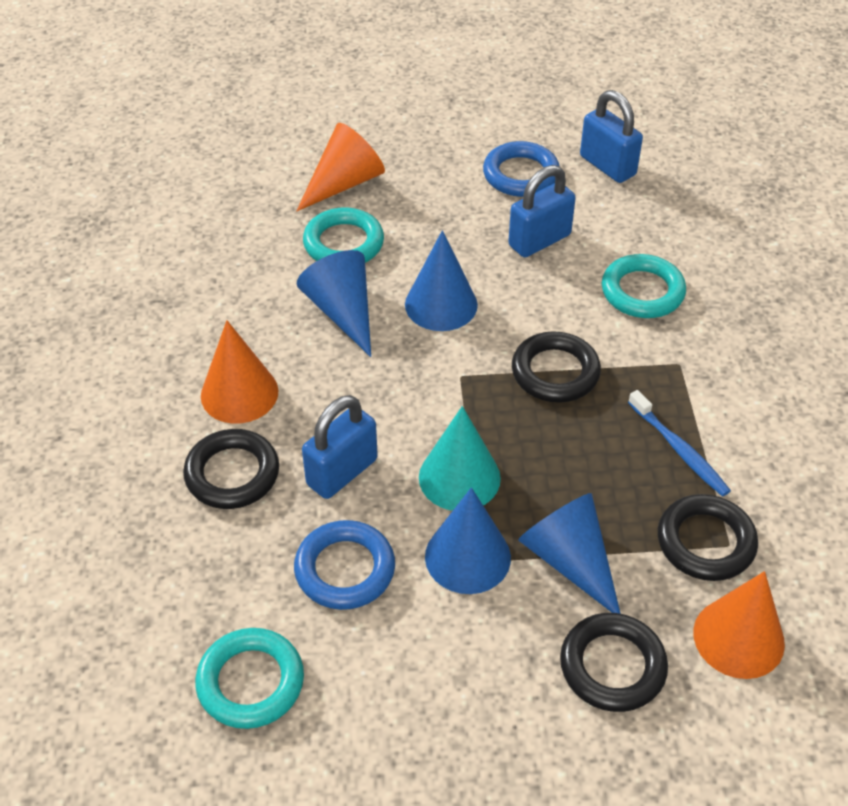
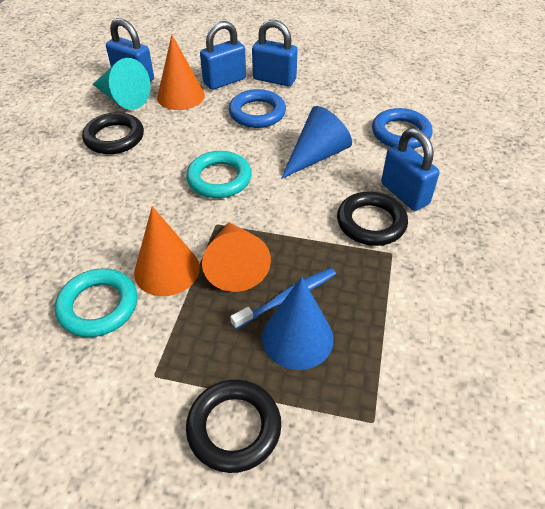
black ring: [183,429,279,509] [512,331,601,403] [560,613,668,712] [658,494,758,581] = 4 -> [82,112,144,154] [186,379,281,473] [337,191,408,246] = 3
blue cone: [297,250,371,357] [405,230,478,331] [425,487,511,594] [518,493,621,614] = 4 -> [262,277,334,370] [281,106,352,179] = 2
blue padlock: [302,395,378,499] [508,165,576,257] [580,90,643,183] = 3 -> [106,18,154,82] [200,21,246,90] [252,20,298,86] [381,128,440,211] = 4
turquoise ring: [195,628,304,729] [303,207,384,263] [602,254,686,318] = 3 -> [55,268,137,337] [186,151,252,198] = 2

